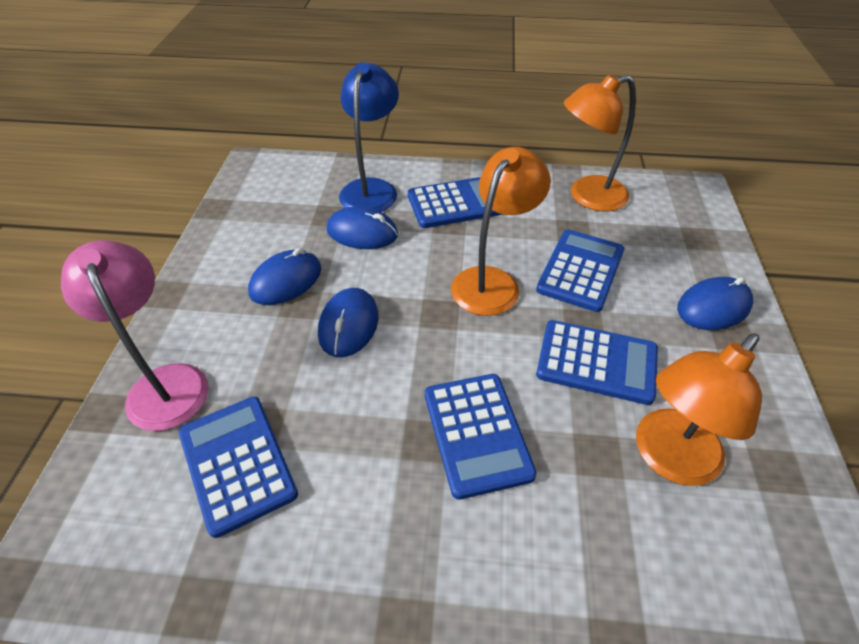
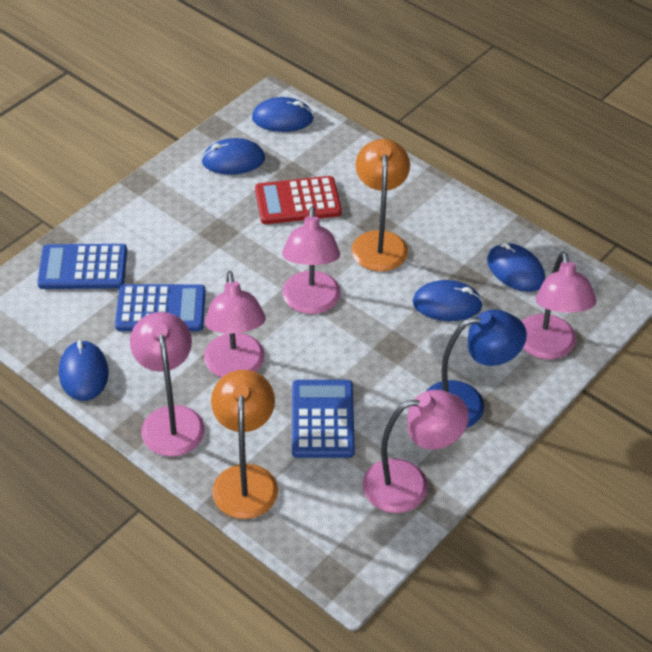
blue calculator: [179,397,298,538] [408,177,503,228] [425,374,537,500] [536,229,625,312] [536,320,658,405] = 5 -> [37,244,127,289] [115,284,206,331] [292,380,355,458] = 3
blue mouse: [248,248,321,305] [318,288,379,357] [327,206,398,249] [677,277,753,330] = 4 -> [59,340,109,401] [201,138,265,175] [252,97,314,132] [413,280,483,321] [487,242,545,292] = 5
orange lamp: [451,147,551,316] [564,75,636,212] [636,333,762,486] = 3 -> [211,370,278,519] [351,139,410,272] = 2
pink lamp: [61,240,209,431] = 1 -> [130,312,205,457] [204,271,266,378] [282,206,341,314] [363,390,469,513] [522,252,596,360] = 5
red calculator: none = 0 -> [255,176,342,224] = 1

